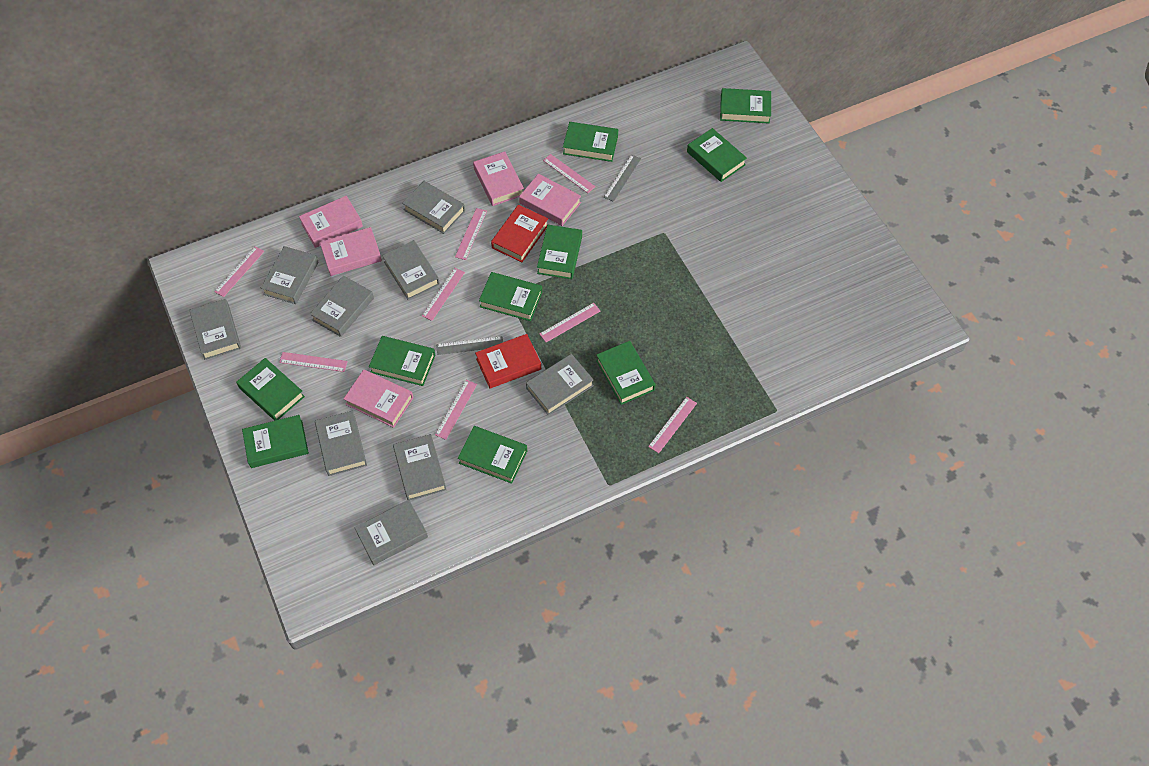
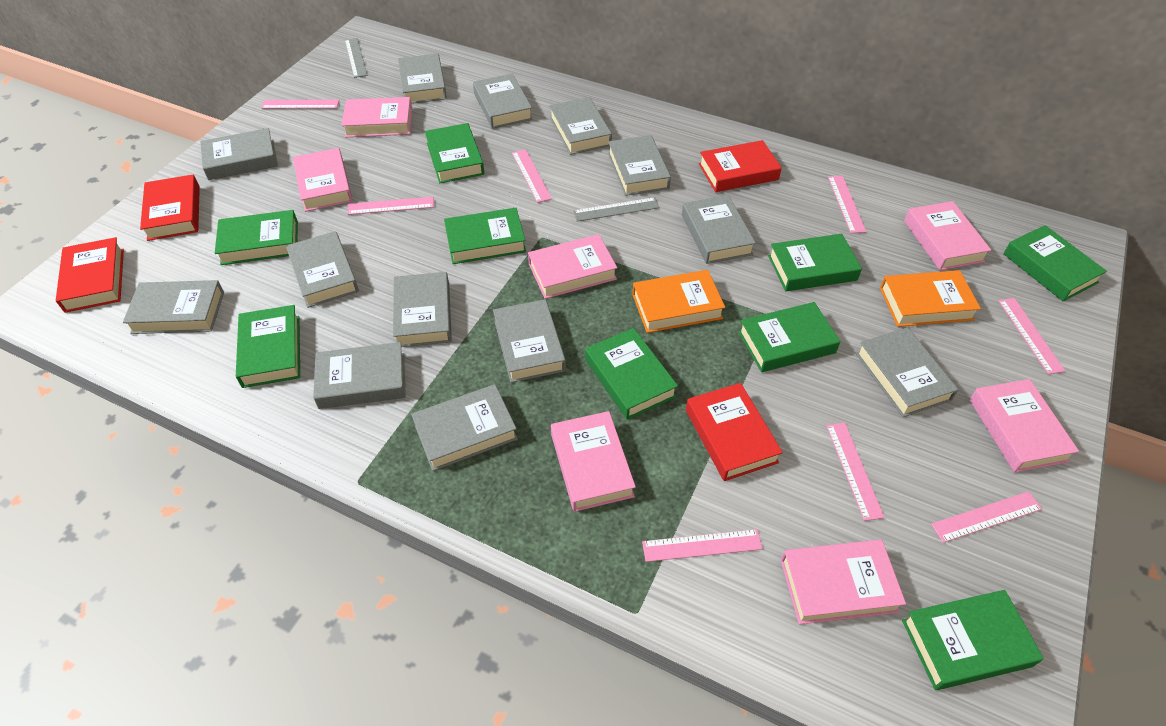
green book: [236,358,305,421] [242,415,309,468] [369,336,435,386] [458,426,527,484] [479,272,542,321] [537,225,582,279] [563,122,618,162] [596,341,655,405] [687,128,747,182] [720,88,771,123] = 10 -> [215,210,298,265] [236,305,300,388] [425,123,484,183] [444,208,526,264] [585,328,678,420] [738,302,841,372] [768,234,862,291] [902,590,1044,690] [1003,225,1107,302] = 9
grey book: [189,299,241,360] [261,246,319,304] [310,275,374,337] [315,411,367,476] [354,500,428,565] [382,240,440,300] [393,434,447,500] [402,181,465,234] [526,354,594,415] = 9 -> [123,280,224,334] [200,128,278,180] [286,231,359,308] [313,342,406,409] [393,272,452,347] [398,54,447,104] [411,384,518,471] [473,74,533,129] [493,299,566,383] [549,97,612,155] [608,135,671,196] [682,195,756,264] [856,327,959,417] = 13
orange book: none = 0 -> [632,270,725,333] [880,270,981,327] = 2
pink book: [299,196,363,248] [320,227,382,276] [344,369,413,428] [473,151,524,206] [519,174,581,226] = 5 -> [293,148,353,212] [341,97,412,137] [528,234,617,299] [551,411,636,512] [781,540,906,625] [904,201,991,270] [970,379,1079,473] = 7
red book: [475,334,541,389] [491,205,548,262] = 2 -> [56,237,124,313] [140,175,200,241] [686,383,783,481] [699,140,782,192] = 4

